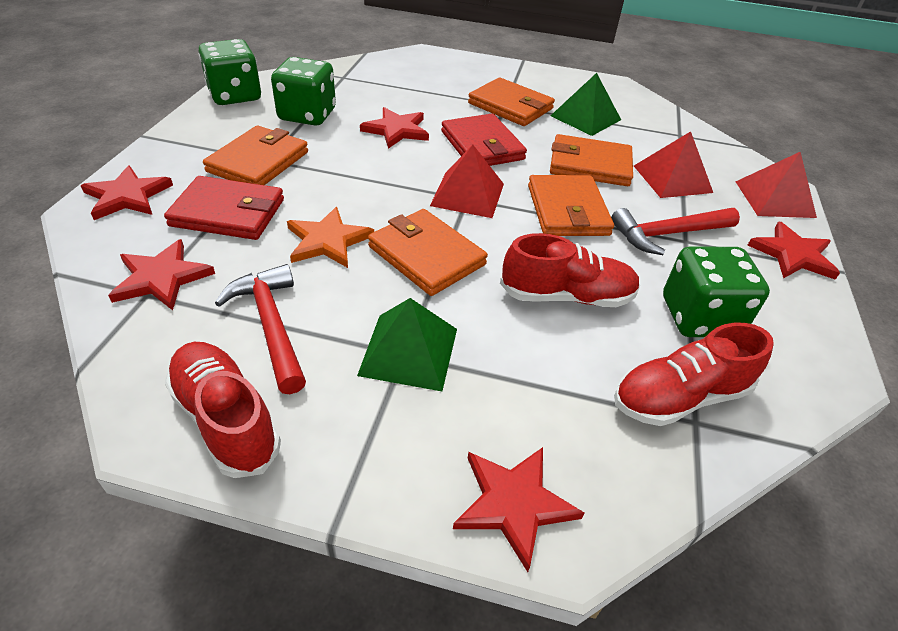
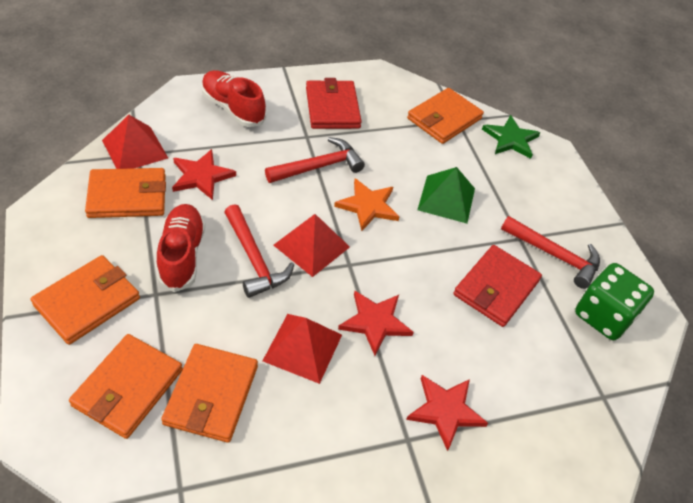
green dice: [199,39,261,105] [271,57,336,126] [663,246,770,337] = 3 -> [575,263,654,340] = 1
green pyramid: [357,298,457,391] [551,73,621,136] = 2 -> [417,167,475,224] = 1
green star: none = 0 -> [482,115,541,159] = 1
red hammer: [215,264,306,394] [611,208,740,255] = 2 -> [224,204,294,298] [265,137,365,183] [501,216,600,289] = 3
red shoe: [165,342,281,478] [500,233,640,307] [614,323,774,426] = 3 -> [157,204,205,292] [201,70,266,127] = 2
red star: [81,165,173,220] [108,239,215,310] [360,107,429,149] [453,447,584,572] [748,221,840,280] = 5 -> [172,149,236,200] [338,291,414,356] [406,375,488,451] = 3

